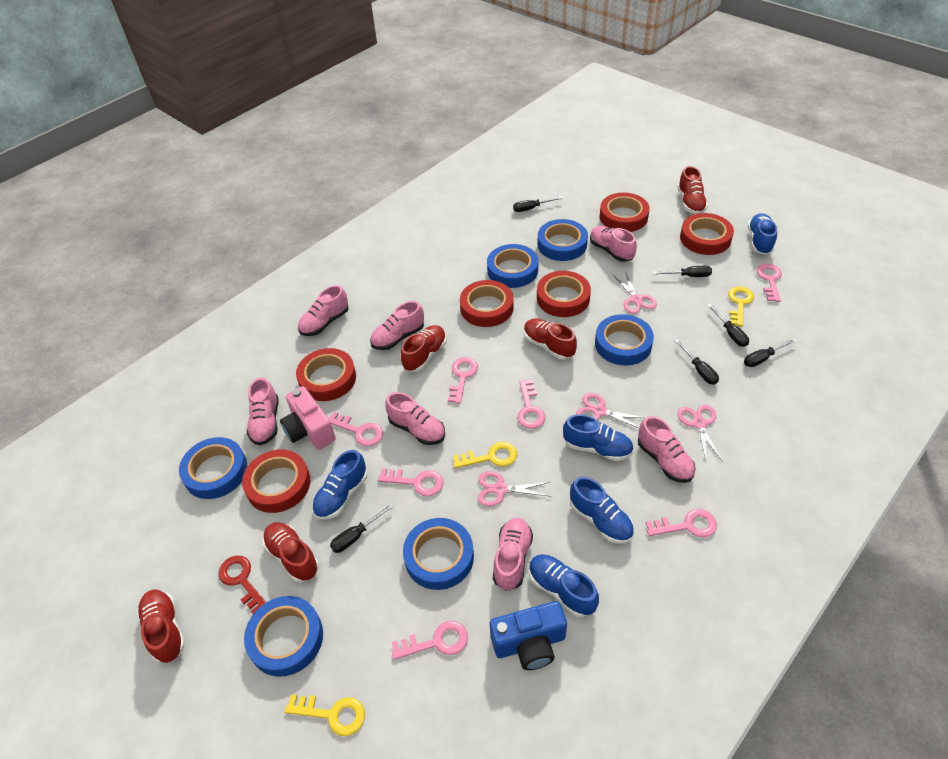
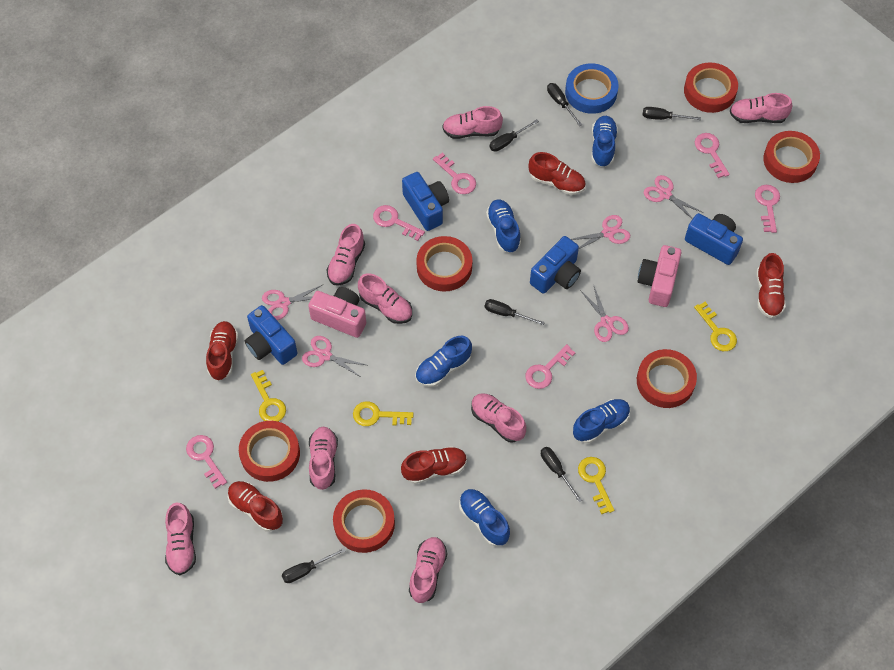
blue camera: [490,601,567,670] = 1 -> [245,305,297,365] [402,172,449,231] [530,236,581,294] [685,213,743,265] = 4
blue tape: [179,437,248,499] [244,596,323,677] [403,518,474,590] [487,244,538,288] [538,219,588,261] [595,314,654,365] = 6 -> [565,63,619,114] = 1
pink camera: [280,386,336,450] = 1 -> [308,287,366,338] [638,245,682,307] = 2
pink key: [329,412,383,446] [378,468,443,496] [392,621,468,660] [448,357,478,404] [517,380,546,429] [646,509,717,537] [756,264,782,302] = 7 -> [186,435,227,489] [373,205,425,241] [433,153,476,194] [525,344,575,389] [695,133,730,178] [755,185,780,233] = 6
pink scissors: [478,471,552,506] [576,393,645,428] [613,271,657,314] [677,405,723,462] = 4 -> [262,284,324,320] [302,336,366,378] [571,215,630,249] [580,284,629,342] [644,175,704,219] = 5
pink shoe: [247,378,279,445] [298,285,348,336] [370,301,424,350] [385,392,445,445] [493,518,533,591] [590,226,637,262] [638,416,696,483] = 7 -> [165,502,196,575] [309,427,338,490] [327,224,365,285] [358,273,412,324] [409,537,447,603] [442,106,503,139] [471,393,526,443] [730,93,792,123] = 8
red key: [218,556,266,614] = 1 -> none = 0
yellow key: [285,694,365,736] [453,442,517,468] [728,287,754,327] = 3 -> [251,370,286,422] [353,401,414,426] [578,457,614,514] [694,302,737,351] = 4

